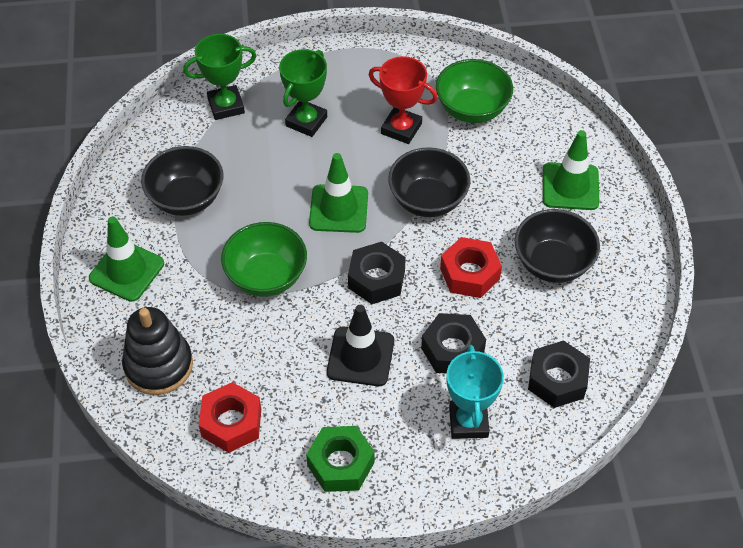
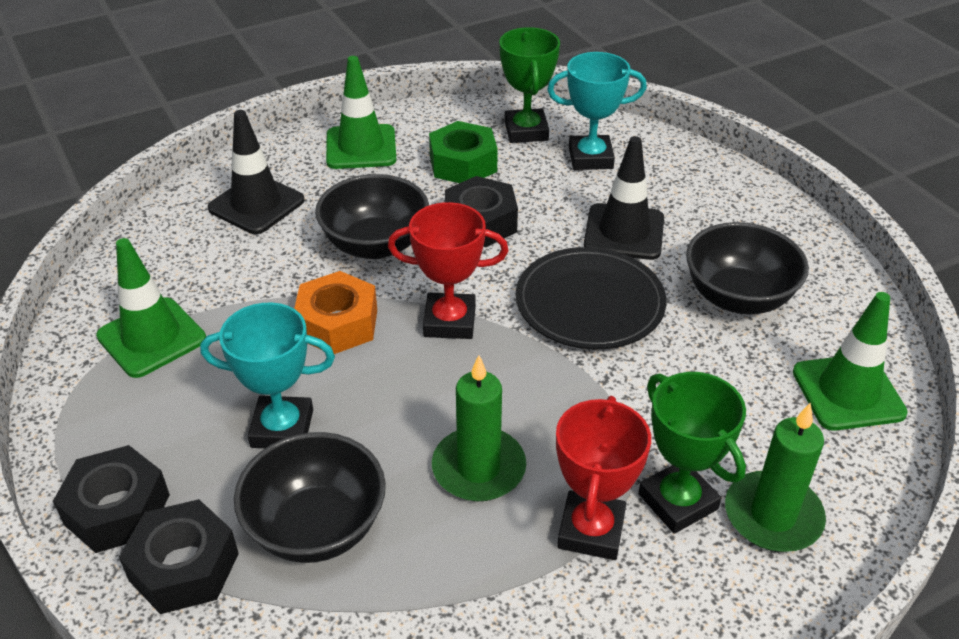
black plate: none = 0 -> [516,247,666,349] = 1
black stacking toy: [122,307,193,395] = 1 -> none = 0
black traffic cone: [327,305,394,386] = 1 -> [208,110,305,234] [584,136,664,260] = 2
green bowl: [221,222,307,297] [436,59,513,123] = 2 -> none = 0
green candle: none = 0 -> [432,355,526,501] [725,403,826,552] = 2
orange nut: none = 0 -> [294,271,377,354] = 1
red nut: [199,382,261,453] [440,237,502,298] = 2 -> none = 0
red trophy: [369,56,438,144] = 1 -> [388,202,508,339] [556,396,651,560] = 2
turquoise trophy: [446,345,504,439] = 1 -> [200,302,335,448] [547,52,647,170] = 2

